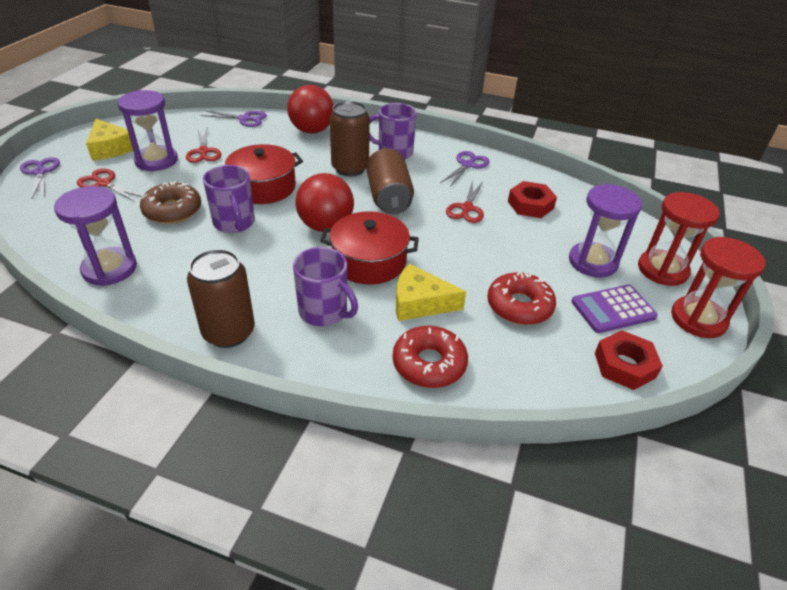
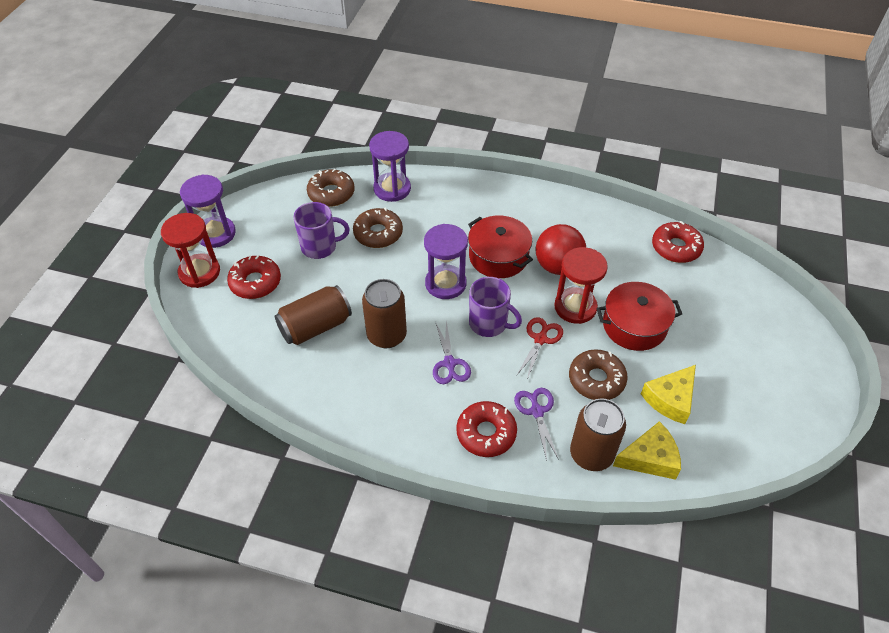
brown donut: [140,181,201,224] = 1 -> [307,169,354,207] [353,208,403,248] [569,349,628,400] = 3
purple calculator: [571,285,658,333] = 1 -> none = 0
purple mug: [203,165,255,233] [293,247,358,326] [369,103,417,159] = 3 -> [294,202,350,259] [469,277,522,337] = 2
purple scissors: [20,157,60,199] [201,110,267,127] [440,151,489,187] = 3 -> [433,320,471,384] [514,388,559,461] = 2
red ball: [287,85,334,133] [296,173,354,232] = 2 -> [536,224,586,275] = 1
red donut: [393,326,468,388] [487,272,556,325] = 2 -> [227,255,281,299] [456,401,517,457] [652,221,704,263] = 3
red nut: [508,181,557,218] [595,330,663,390] = 2 -> none = 0
red scissors: [77,168,142,202] [186,127,221,163] [446,180,484,223] = 3 -> [516,317,563,380] = 1

